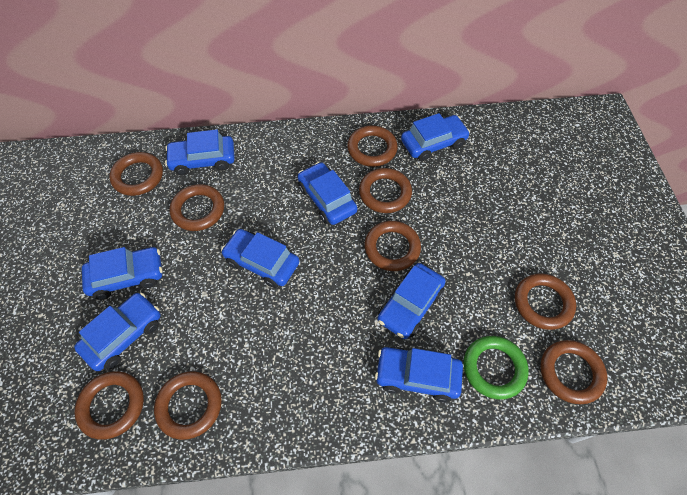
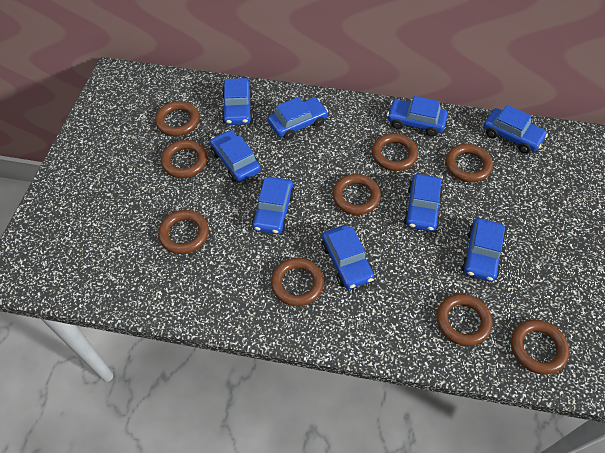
blue car: [74,293,161,371] [82,247,163,299] [165,130,235,175] [221,229,300,288] [298,162,357,225] [375,347,463,402] [377,263,446,339] [401,113,470,161] = 8 -> [210,130,261,182] [222,78,253,125] [252,177,295,234] [268,97,328,140] [322,225,374,289] [387,96,448,137] [404,174,443,232] [461,218,505,282] [483,105,548,154] = 9
green ring: [463,336,529,399] = 1 -> none = 0

